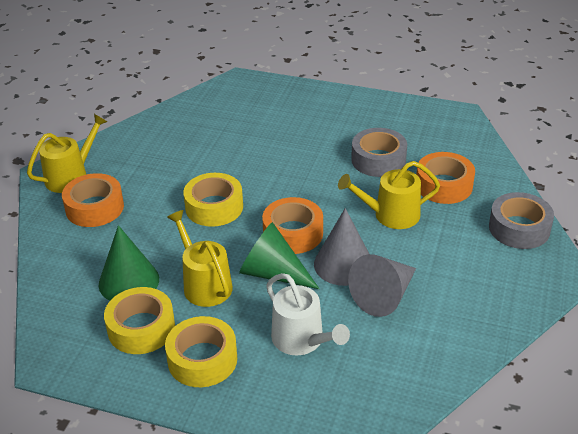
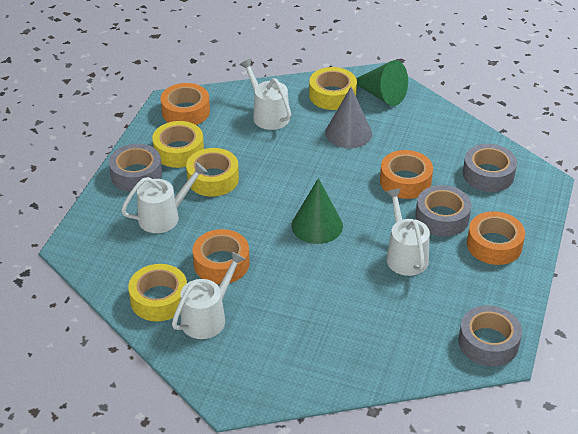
grey cone: [314,208,369,286] [348,254,416,317] = 2 -> [325,87,372,148] = 1
grey tape: [351,128,407,177] [489,192,554,249] = 2 -> [109,144,162,192] [416,185,471,237] [458,305,522,366] [463,144,517,192] = 4
orange tape: [62,173,124,227] [262,197,323,254] [416,152,475,204] = 3 -> [161,83,210,125] [193,229,250,284] [380,150,433,199] [467,211,525,265] = 4
white watering can: [266,273,350,355] = 1 -> [121,162,207,233] [172,251,246,339] [239,59,291,130] [386,188,430,276] = 4
yellow tape: [104,287,175,354] [165,316,237,387] [183,173,243,227] = 3 -> [128,264,187,321] [152,121,204,168] [186,148,239,197] [309,67,357,110] = 4
yellow watering can: [27,114,108,193] [167,210,233,307] [338,161,440,229] = 3 -> none = 0

